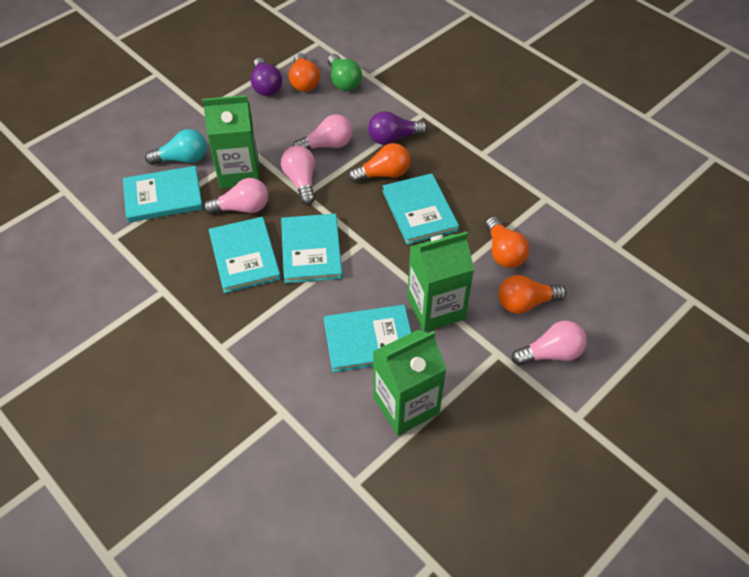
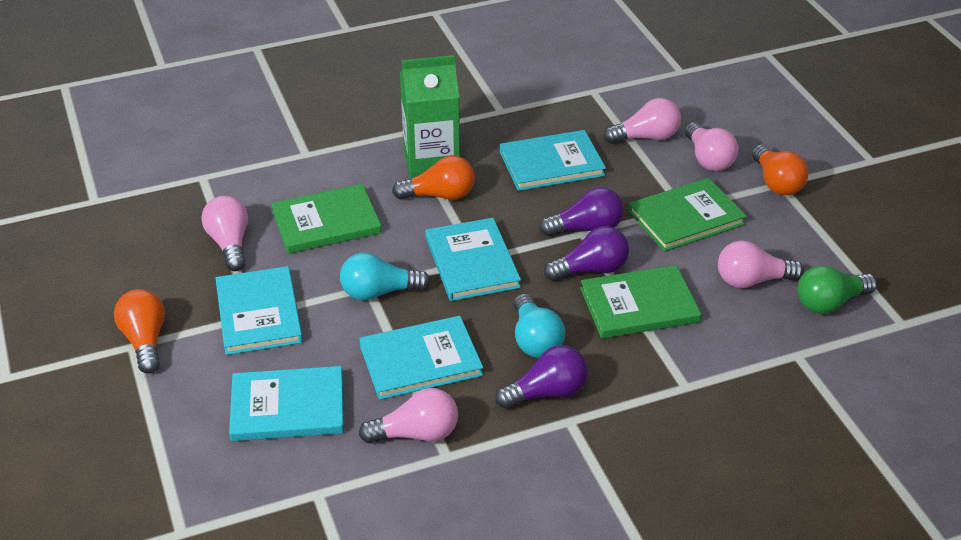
green book: none = 0 -> [271,184,382,254] [580,265,701,338] [628,178,747,252] = 3
green carton: [202,95,260,189] [373,329,446,435] [407,232,474,332] = 3 -> [400,55,460,179] = 1
orange light bulb: [289,53,320,92] [348,143,410,183] [485,216,529,268] [498,275,567,314] = 4 -> [114,289,165,374] [392,155,475,200] [752,145,809,195] = 3
pink light bulb: [203,178,268,215] [281,146,315,205] [293,114,353,150] [512,321,587,366] = 4 -> [201,196,248,271] [359,388,458,444] [604,98,681,144] [685,122,739,171] [718,241,804,288] = 5
purple light bulb: [251,58,282,96] [368,111,428,145] = 2 -> [495,345,588,409] [539,187,624,236] [544,226,629,281] = 3
turquoise light bulb: [145,129,207,165] = 1 -> [340,252,430,301] [514,294,565,358] = 2

